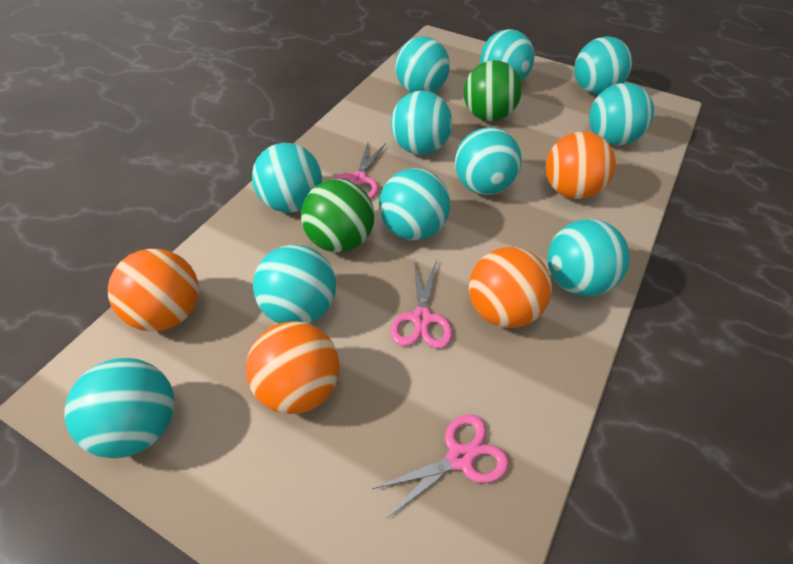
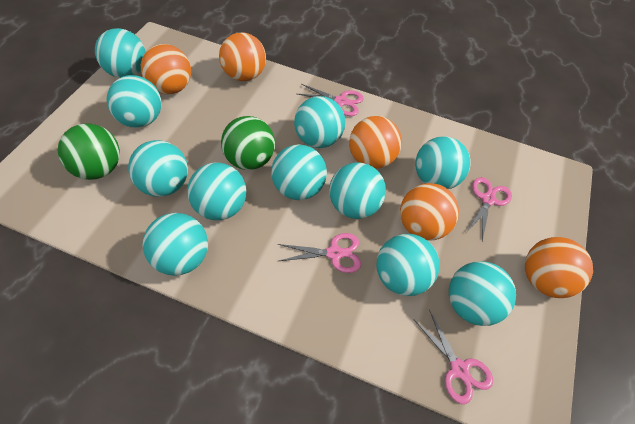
orange ball: [108,249,199,332] [246,321,340,414] [469,247,552,328] [546,132,616,199] = 4 -> [141,44,191,94] [219,32,266,81] [349,116,402,169] [400,183,459,241] [525,237,593,298] = 5
pink scissors: [333,143,386,199] [372,414,509,519] [390,260,452,349] = 3 -> [278,233,361,273] [298,84,364,116] [413,309,493,404] [466,177,512,241] = 4

